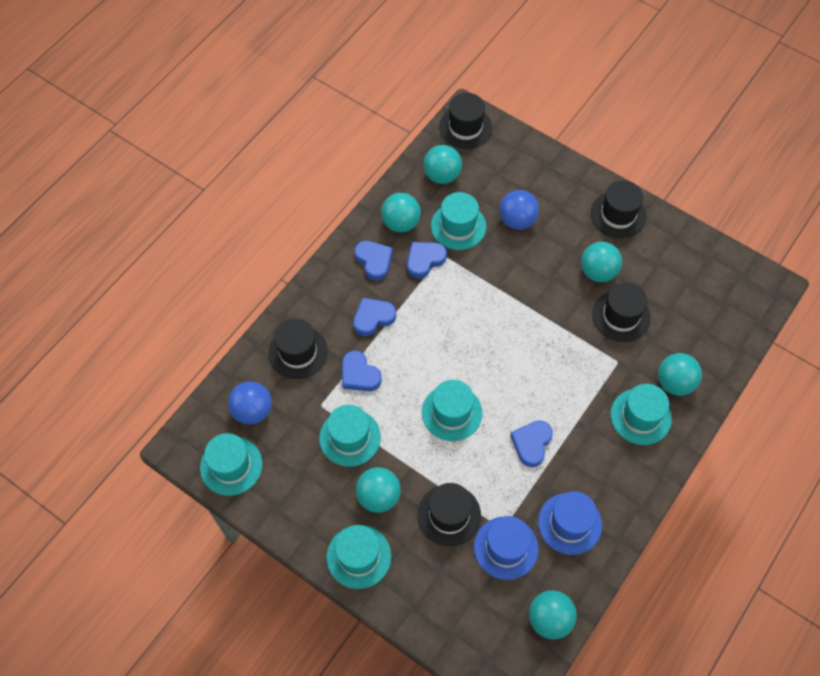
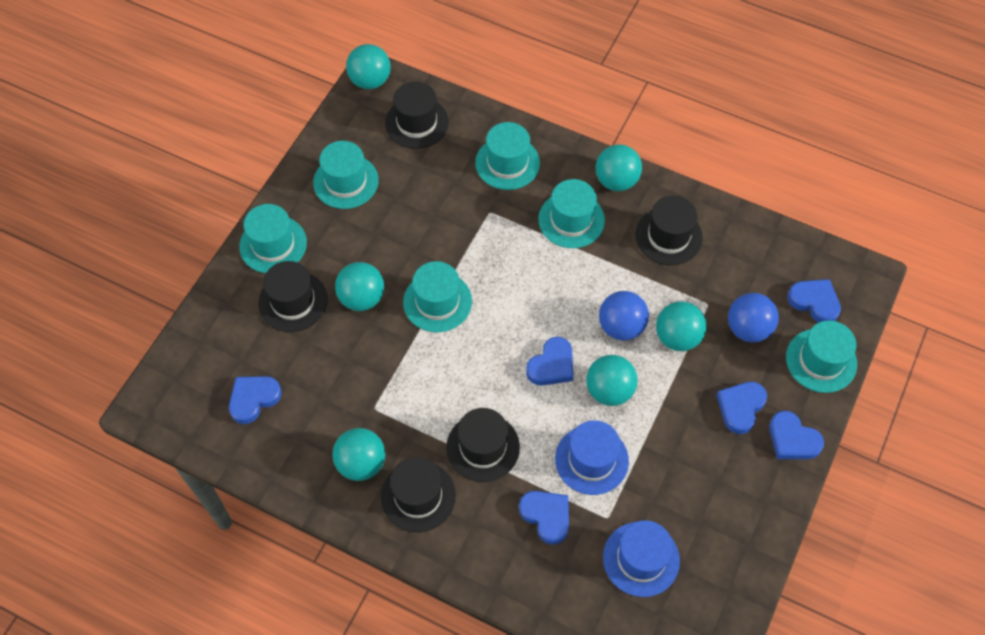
blue heart: [342,350,382,391] [353,298,396,336] [354,241,393,280] [407,242,447,278] [510,420,553,467] = 5 -> [229,376,282,424] [519,491,569,545] [526,337,574,386] [717,382,767,434] [769,411,824,459] [787,279,841,322] = 6

